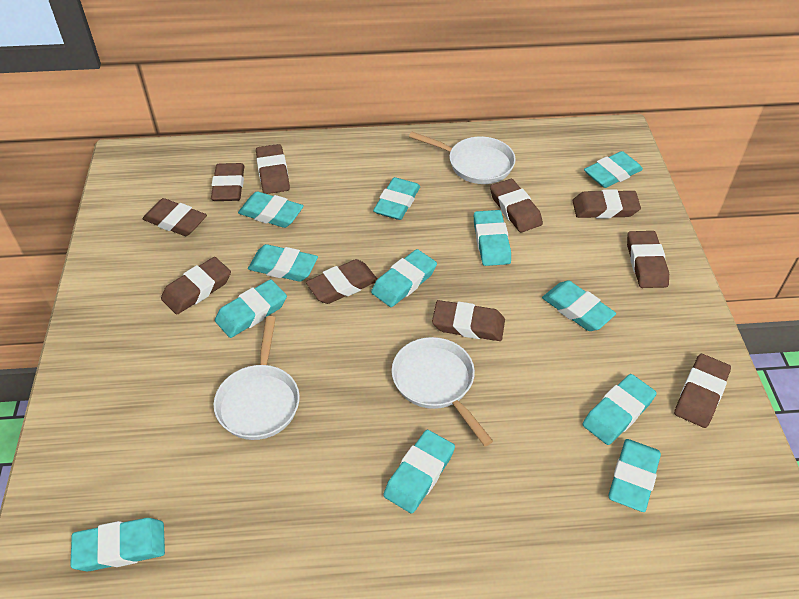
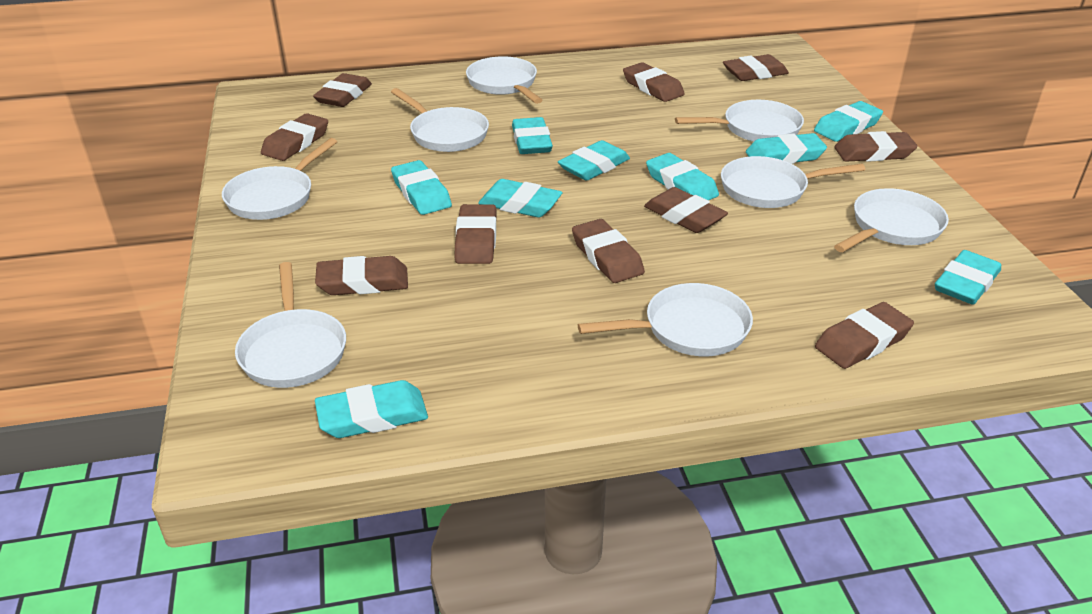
turquoise eraser: [70,518,165,571] [215,279,287,338] [238,191,304,228] [248,244,318,282] [371,249,437,307] [373,177,420,220] [383,430,455,514] [474,210,511,266] [542,280,616,331] [582,374,657,445] [584,151,643,188] [609,439,661,512] = 12 -> [315,380,428,438] [391,160,452,215] [478,179,563,217] [512,117,553,154] [558,140,630,181] [646,153,719,200] [746,133,827,164] [814,101,883,142] [935,250,1001,305] = 9
white pan: [214,316,300,440] [391,337,493,446] [409,132,516,184] = 3 -> [222,138,337,220] [235,262,346,388] [391,88,489,152] [466,56,542,104] [578,283,753,356] [675,100,804,142] [721,156,865,208] [834,188,949,252] = 8

